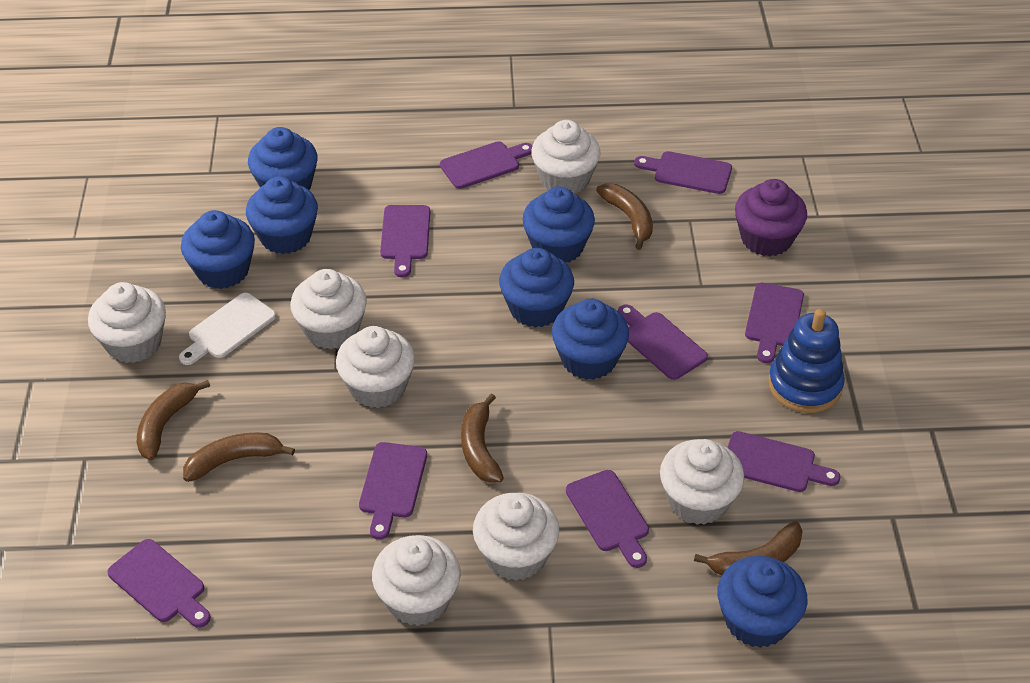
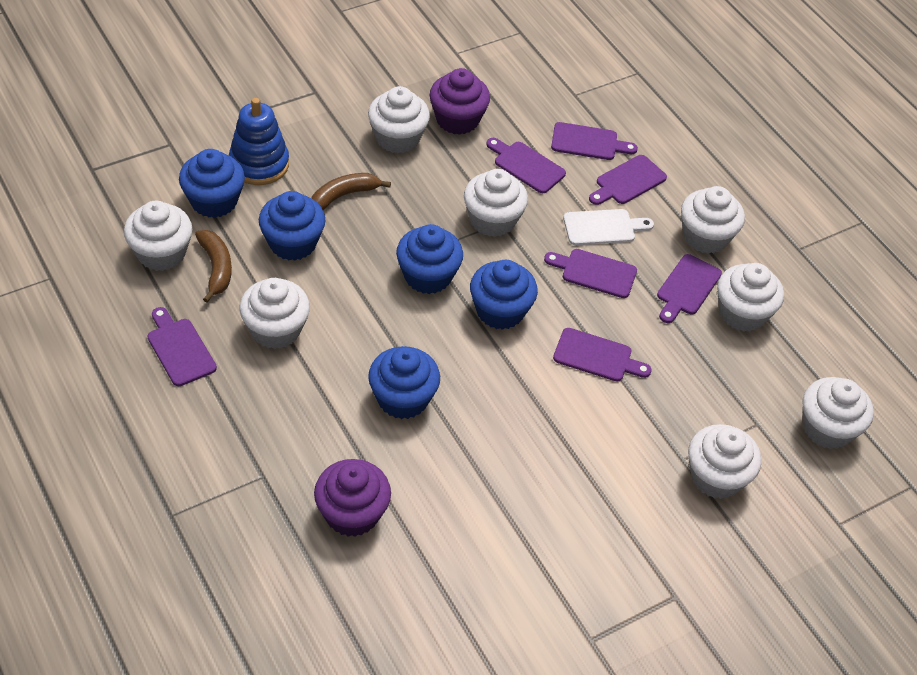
blue cupcake: [181,210,255,289] [246,177,318,254] [248,127,318,190] [499,248,574,328] [522,187,595,263] [552,299,629,380] [717,556,807,648] = 7 -> [179,149,245,218] [259,191,326,261] [368,346,440,419] [396,224,463,294] [470,260,538,330] = 5
brown banana: [137,380,210,460] [183,433,295,482] [461,394,504,483] [596,183,653,250] [694,521,803,575] = 5 -> [195,230,232,302] [312,173,391,210] = 2
purple cupcake: [735,179,807,257] = 1 -> [314,459,391,537] [430,68,490,135] = 2
purple cutting board: [108,539,211,628] [359,442,427,540] [380,205,430,277] [440,141,533,189] [566,470,649,568] [618,304,708,380] [634,151,732,194] [727,431,840,492] [745,283,804,363] = 9 -> [148,307,217,386] [486,138,566,193] [544,249,637,298] [551,122,638,160] [553,328,651,381] [589,155,667,205] [657,254,722,323] = 7
white cupcake: [88,282,166,363] [290,269,367,349] [336,326,415,408] [372,535,461,626] [473,492,559,581] [531,120,601,194] [660,439,744,525] = 7 -> [124,201,192,271] [240,278,310,349] [368,86,430,153] [464,169,528,237] [681,186,745,254] [688,424,761,499] [717,263,784,332] [802,377,874,449] = 8

